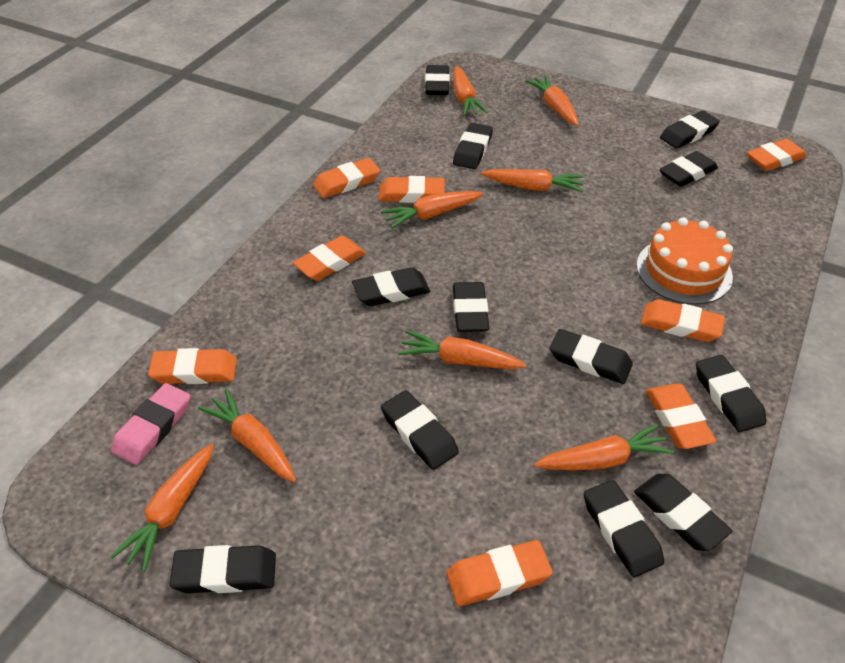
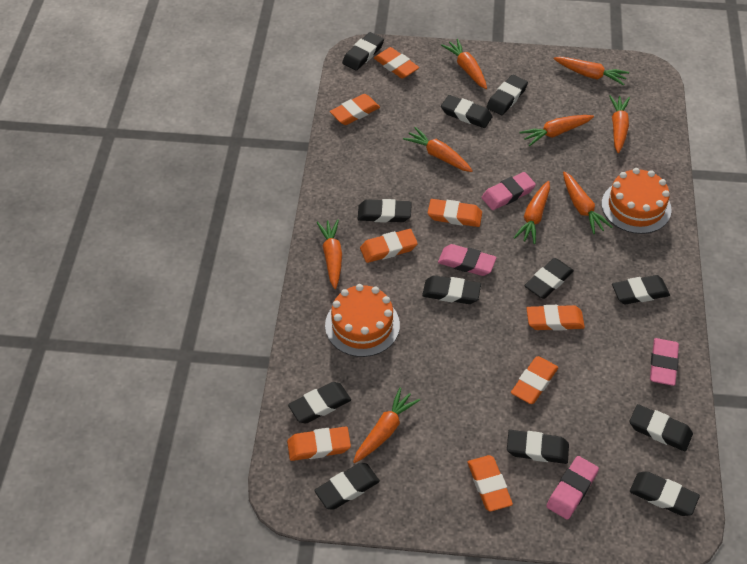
orange cake: [636,218,733,305] = 1 -> [325,284,400,357] [602,168,672,234] = 2
orange carrot: [110,444,214,572] [198,388,296,483] [381,191,483,229] [398,330,527,370] [453,66,488,116] [481,169,584,192] [526,76,579,126] [534,424,674,470] = 8 -> [316,219,342,289] [353,387,420,463] [403,127,473,172] [441,39,487,89] [514,181,550,244] [520,115,594,146] [554,57,629,86] [563,171,613,234] [609,95,630,153] = 9
pink eraser: [111,383,190,465] = 1 -> [438,244,497,276] [481,172,536,210] [546,456,599,520] [650,338,679,386] = 4

